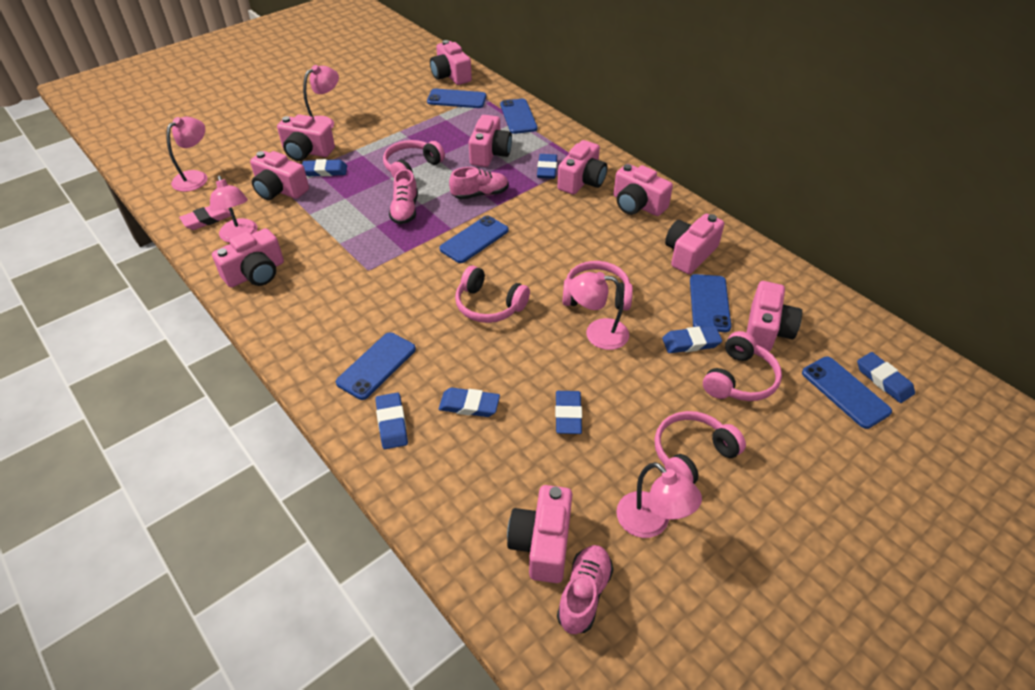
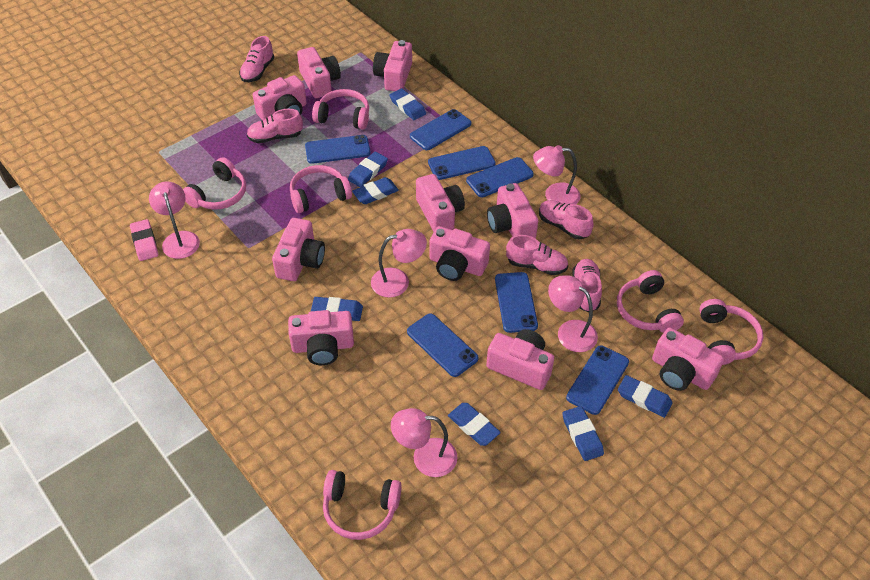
blue phone: [336,332,416,400] [427,89,486,108] [439,216,509,263] [500,99,538,134] [690,274,731,332] [802,357,892,429] = 6 -> [305,135,371,164] [407,313,479,377] [410,109,471,150] [428,146,496,180] [466,157,534,197] [495,272,538,333] [566,345,629,415] = 7
pink headphones: [383,140,445,178] [455,266,530,323] [563,261,633,310] [655,411,746,484] [703,331,782,401] = 5 -> [183,157,246,210] [290,165,352,213] [312,89,369,130] [323,470,402,540] [617,270,684,333] [699,299,763,365] = 6
pink shoe: [389,169,418,224] [449,167,509,200] [557,545,614,634] = 3 -> [239,36,274,82] [247,109,303,143] [506,235,568,275] [539,200,593,240] [572,259,602,312] = 5

